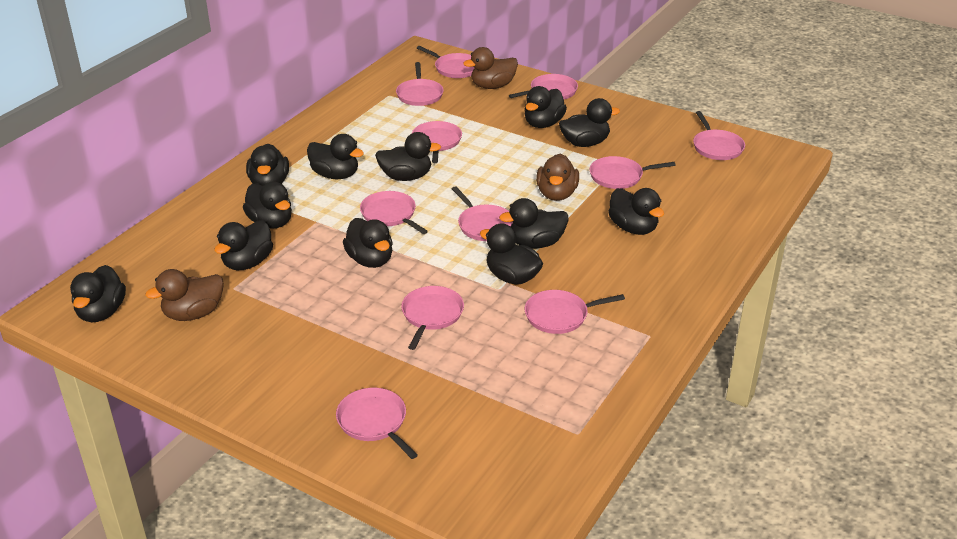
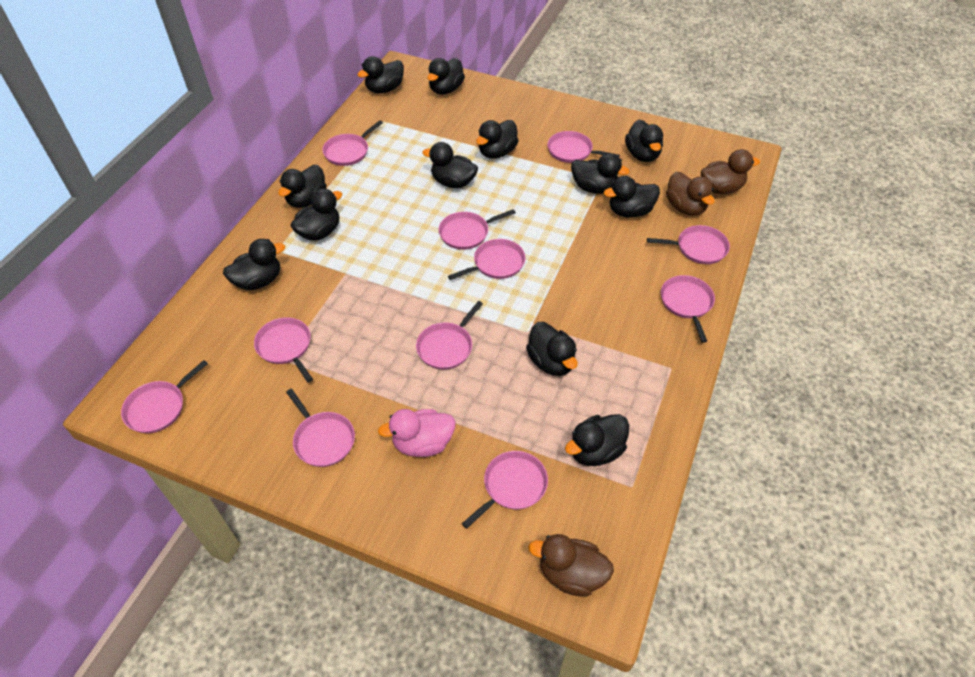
pink duck: none = 0 -> [378,409,456,457] = 1

